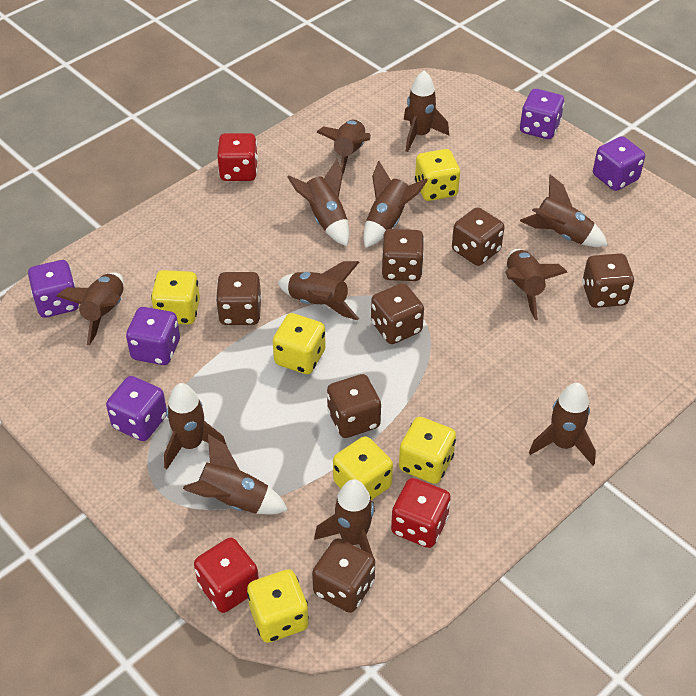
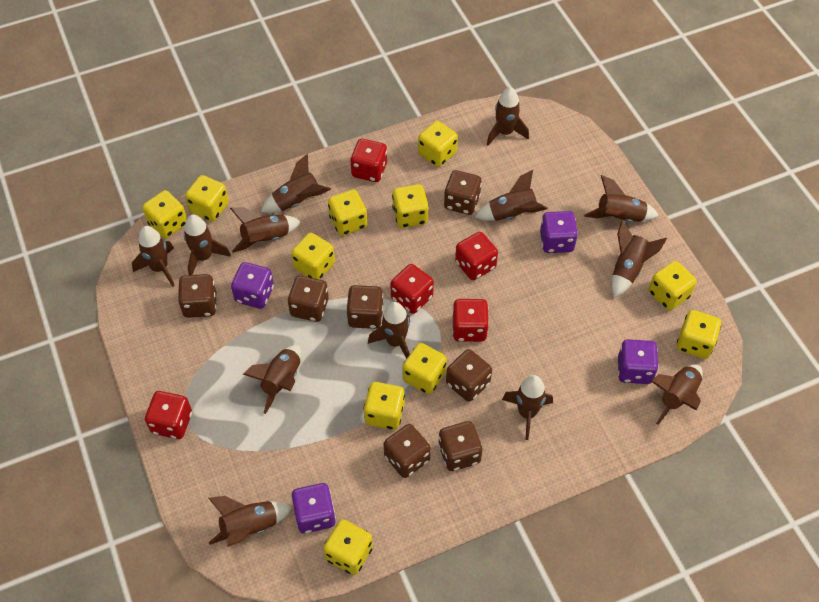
brown rocket: [56,272,124,346] [164,383,228,469] [183,434,288,514] [277,261,359,320] [287,159,349,246] [314,479,375,556] [317,120,371,173] [363,161,428,248] [404,71,449,152] [505,249,568,320] [520,174,608,247] [529,383,596,465] = 12 -> [132,226,175,286] [184,215,231,275] [209,496,292,547] [230,207,301,253] [243,345,301,414] [261,154,331,213] [368,302,410,359] [475,170,548,221] [487,87,529,146] [502,375,553,440] [584,175,659,222] [612,220,667,298] [651,364,703,425] = 13
purple dice: [28,260,79,318] [106,376,167,441] [126,307,180,365] [520,89,564,139] [593,136,645,191] = 5 -> [231,262,274,309] [291,483,336,533] [540,211,578,253] [618,339,659,384] = 4
red dice: [194,538,259,613] [217,133,258,181] [391,478,451,548] = 3 -> [145,391,192,439] [350,139,387,182] [390,264,434,314] [452,299,489,342] [455,232,498,280] = 5
yellow dice: [151,270,200,324] [247,569,309,643] [273,313,326,374] [333,436,393,500] [399,417,456,484] [415,149,460,201] = 6 -> [142,190,187,238] [185,175,229,222] [291,233,335,280] [323,519,373,575] [328,190,367,236] [363,382,405,430] [392,184,429,228] [403,343,447,394] [418,121,458,167] [649,261,697,311] [677,310,721,359] = 11

